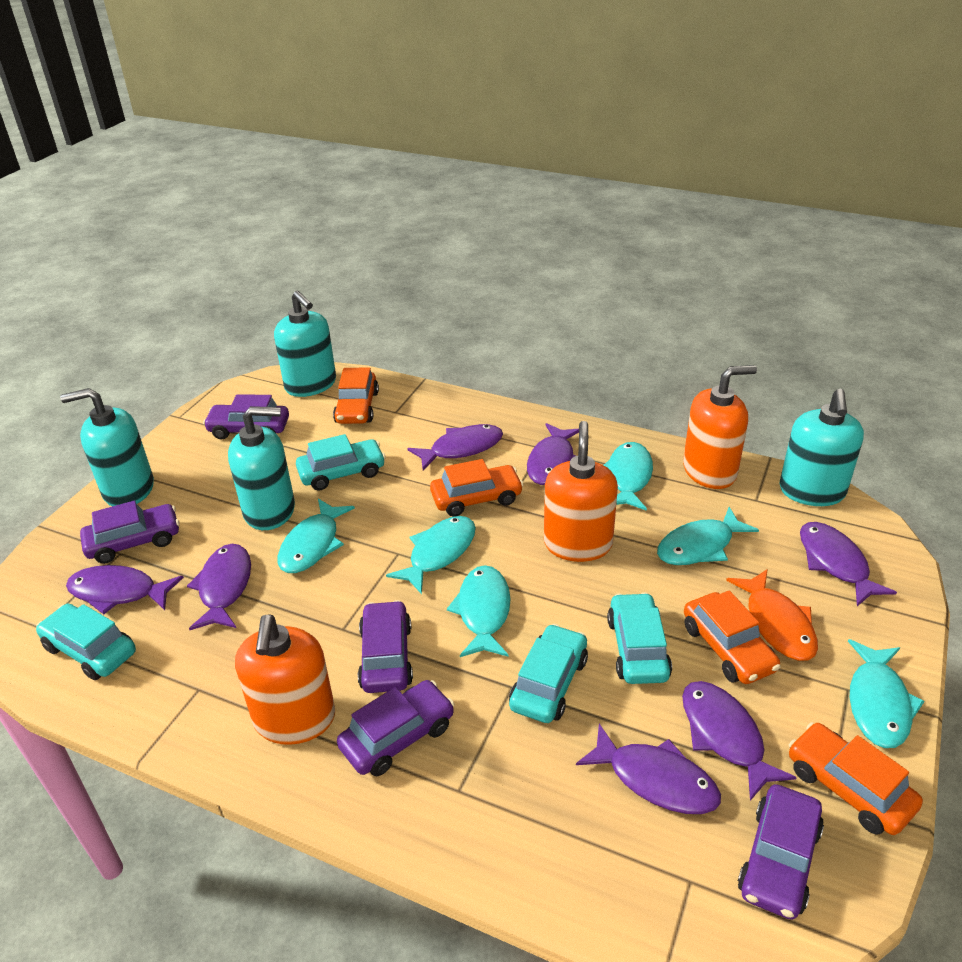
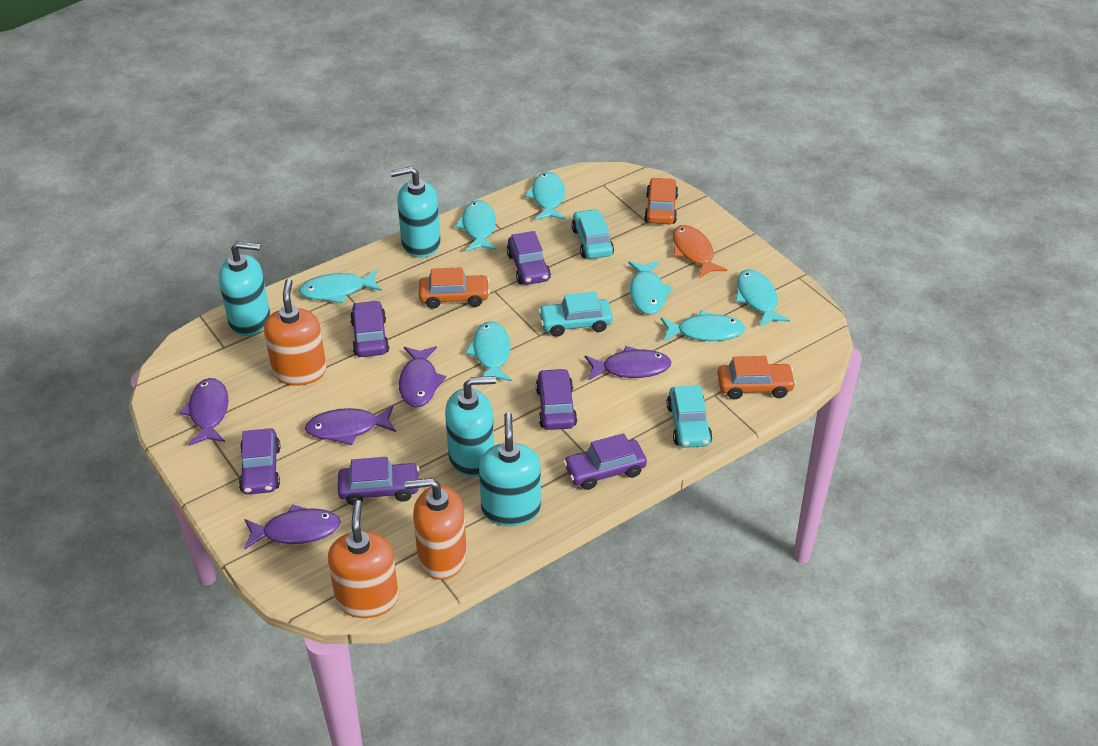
orange car: [333,368,379,424] [430,459,524,517] [684,590,781,684] [789,722,923,835] = 4 -> [419,267,490,309] [644,178,678,224] [717,356,796,399] = 3
purple car: [80,501,179,564] [203,394,289,440] [337,680,455,776] [358,600,413,693] [738,784,824,920] = 5 -> [239,428,281,495] [338,457,419,505] [350,300,389,357] [507,231,551,285] [536,368,577,430] [563,433,647,490] = 6
purple fish: [66,565,184,614] [187,544,251,630] [407,424,503,470] [527,423,579,485] [576,724,721,814] [682,681,797,801] [800,522,897,606] = 7 -> [180,378,229,446] [244,504,341,550] [305,406,396,445] [399,346,446,408] [585,346,672,381] = 5
turquoise car: [36,604,136,680] [296,434,386,491] [509,624,588,723] [607,592,672,684] = 4 -> [538,292,613,337] [572,209,614,259] [667,385,712,448] = 3
turquoise fish: [278,499,355,573] [386,516,476,594] [447,565,511,657] [604,442,653,511] [657,507,759,565] [848,639,924,748] = 6 -> [299,269,382,303] [455,200,497,251] [465,321,512,381] [525,172,565,220] [628,261,673,315] [661,310,745,341] [735,270,790,327] = 7

